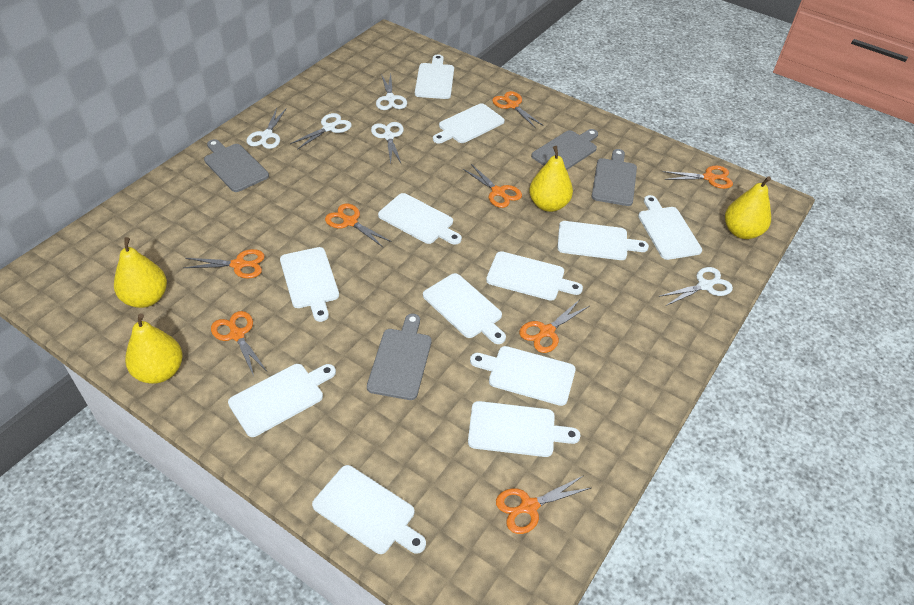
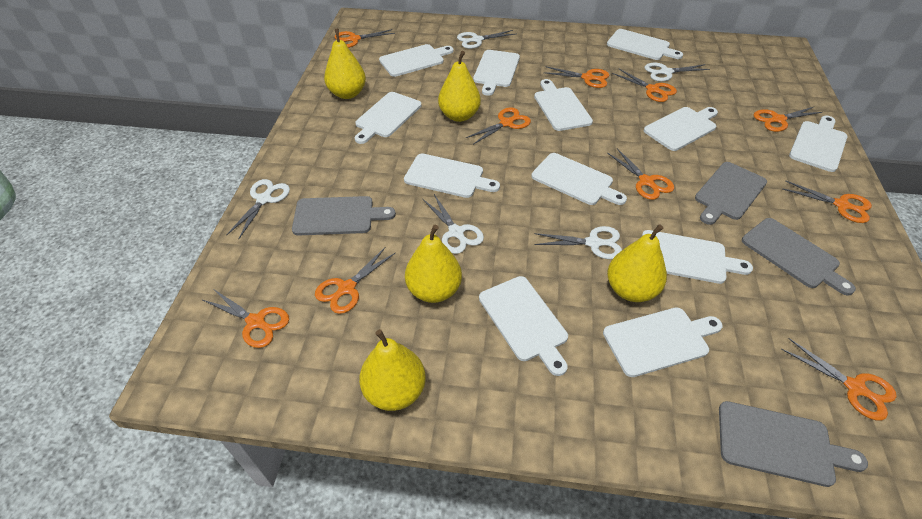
orange scissors: [184,249,265,278] [211,311,267,376] [325,204,392,248] [463,164,522,208] [492,91,544,128] [496,476,591,534] [519,299,589,353] [663,166,733,189] = 8 -> [203,289,289,348] [315,247,396,314] [334,29,395,48] [466,108,531,145] [543,66,609,88] [608,148,674,200] [612,68,677,102] [754,107,822,132] [781,338,897,420] [783,180,872,223] = 10
yellow pear: [114,237,167,308] [125,313,183,384] [529,146,573,212] [725,177,771,239] = 4 -> [324,29,366,99] [359,329,426,411] [405,225,462,303] [438,51,481,122] [607,224,667,302] = 5

